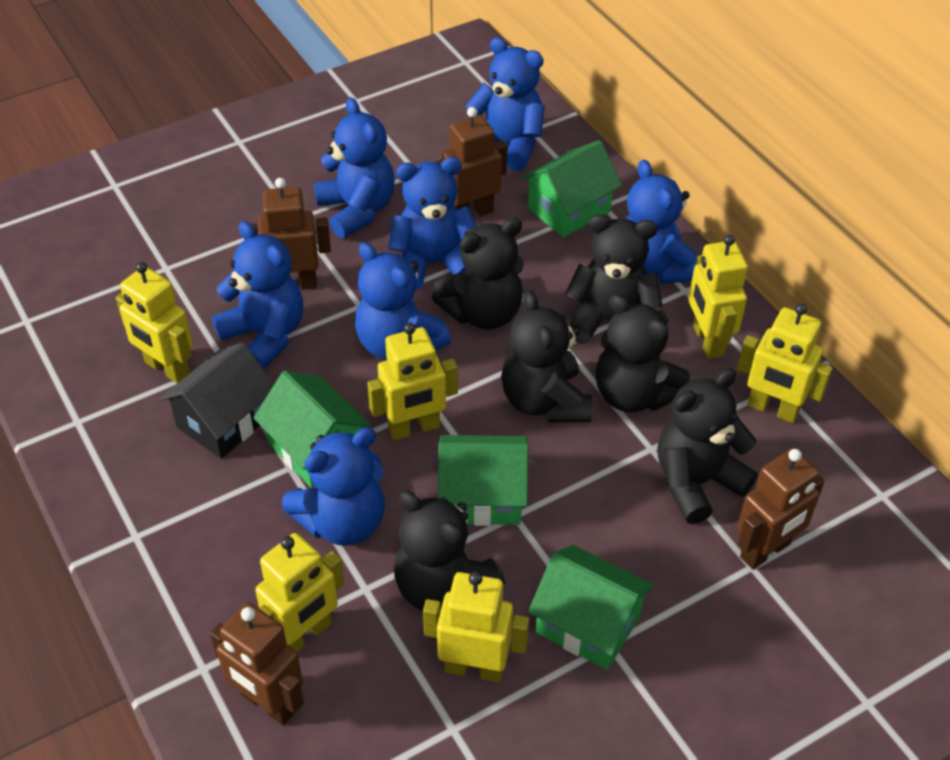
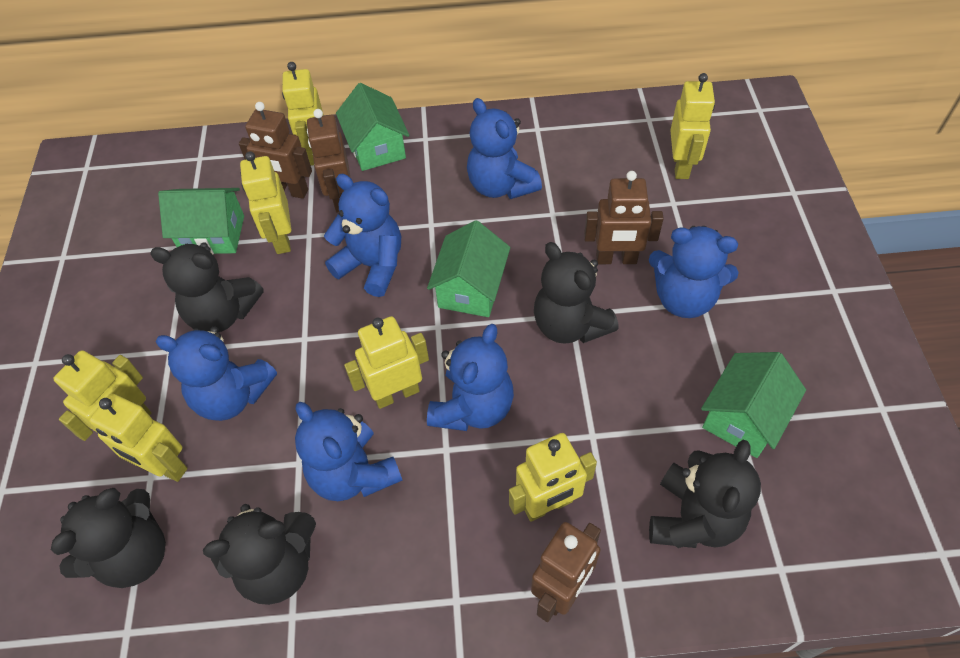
black house: [160,343,274,459] = 1 -> none = 0
black teddy bear: [394,490,505,611] [432,218,524,330] [501,290,592,422] [565,214,663,344] [595,294,690,412] [657,368,758,524] = 6 -> [51,488,166,588] [150,242,264,332] [203,504,316,605] [534,242,619,344] [649,440,761,548] = 5
blue teddy bear: [212,221,303,369] [282,427,385,546] [314,97,395,238] [355,242,451,360] [388,157,477,290] [466,37,545,171] [626,160,698,284] = 7 -> [155,327,277,421] [295,402,402,501] [324,174,401,297] [427,324,514,431] [467,98,542,199] [649,226,739,318] = 6
yellow robot: [116,262,193,383] [255,533,344,652] [367,322,458,440] [423,572,529,682] [688,234,748,359] [737,303,833,423] = 6 -> [53,350,152,441] [89,394,188,482] [240,152,291,254] [282,62,324,166] [344,316,429,409] [509,433,597,522] [670,73,715,179] = 7

